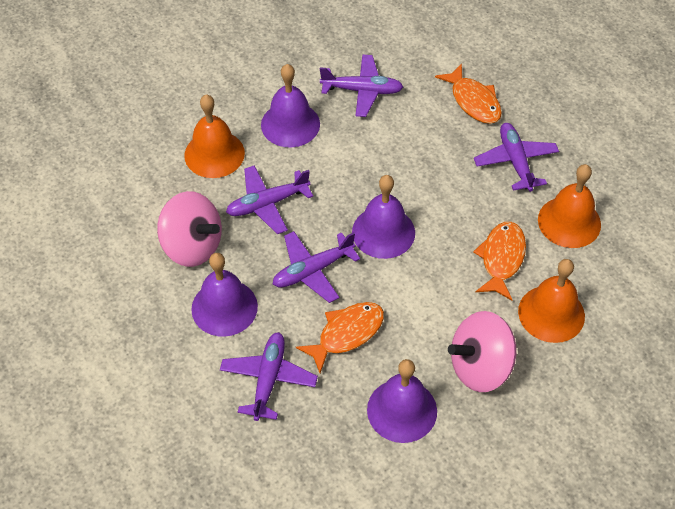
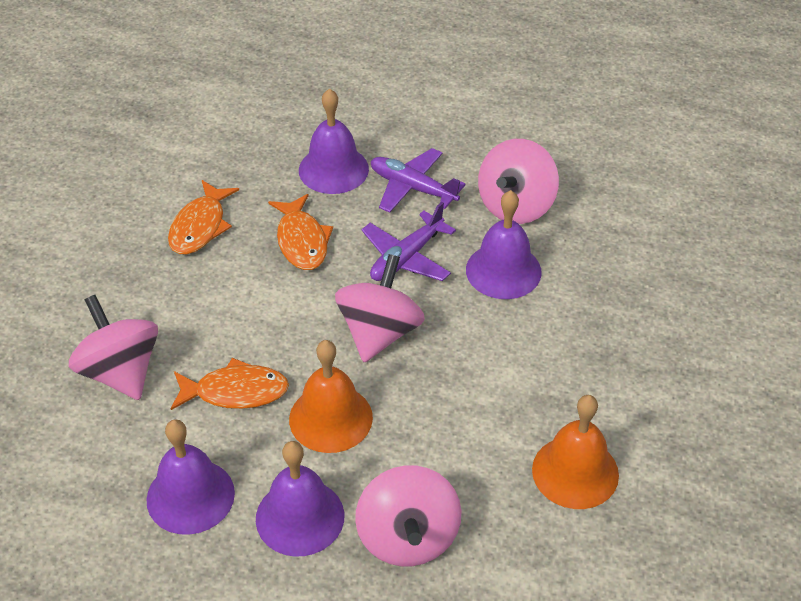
orange bell: [184,95,245,178] [518,259,585,343] [538,164,601,248] = 3 -> [289,340,373,453] [532,395,619,509] = 2
pink spinning top: [157,191,222,267] [448,311,516,392] = 2 -> [69,295,158,400] [335,254,425,362] [355,465,461,566] [478,139,559,224] = 4
purple plane: [220,332,318,421] [226,165,313,234] [273,231,360,303] [320,54,403,117] [474,123,559,192] = 5 -> [362,202,456,281] [371,148,466,213] = 2

